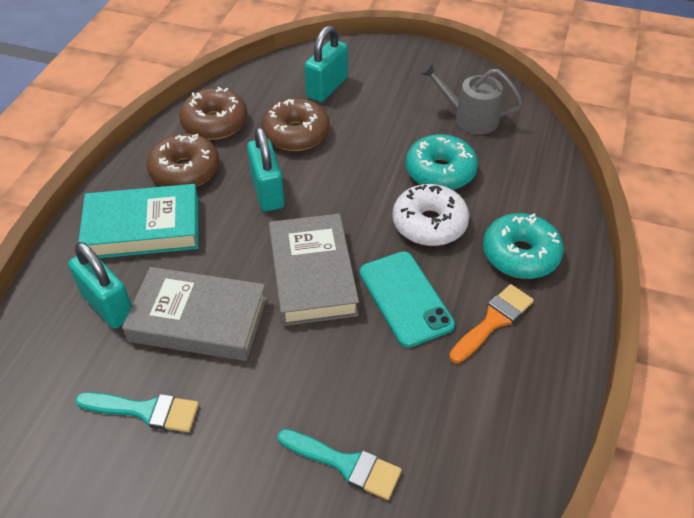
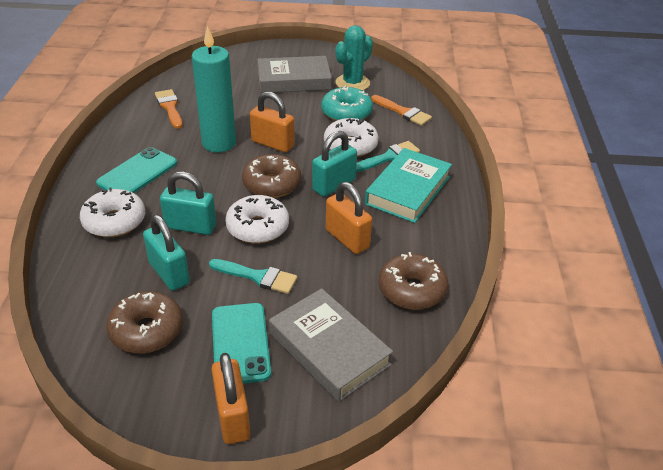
grey watering can: [420,62,523,134] = 1 -> none = 0
orange brush: [449,284,534,363] = 1 -> [155,89,183,129] [371,95,432,126] = 2
orange padlock: none = 0 -> [212,353,250,444] [250,91,295,152] [326,182,372,254] = 3
turquoise cactus: none = 0 -> [336,25,373,91] = 1
turquoise candle: none = 0 -> [192,26,236,153] = 1
turquoise donut: [406,134,478,190] [483,213,564,279] = 2 -> [321,85,373,121] = 1
turquoise phone: [359,251,455,348] = 1 -> [96,147,177,193] [212,303,271,384] = 2
white donut: [393,184,469,246] = 1 -> [80,188,145,237] [225,195,289,244] [324,118,379,157] = 3

